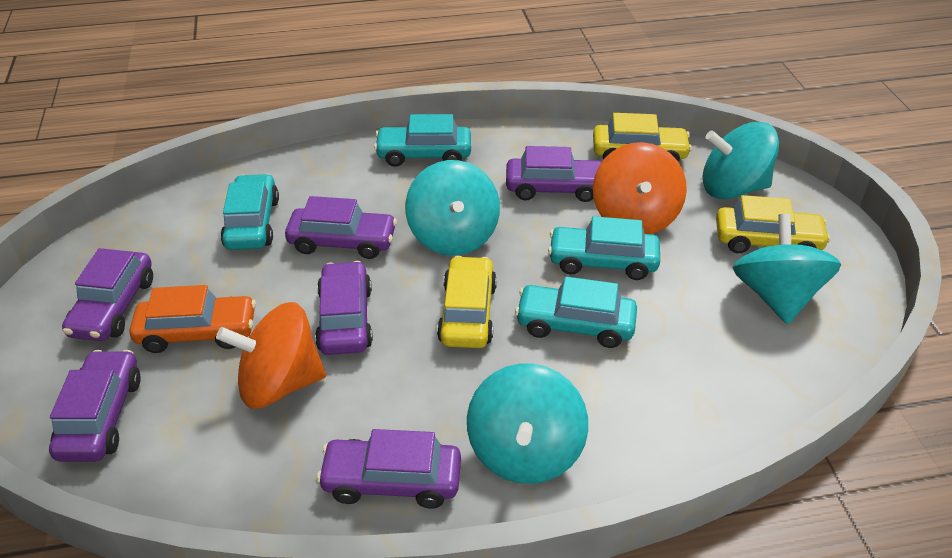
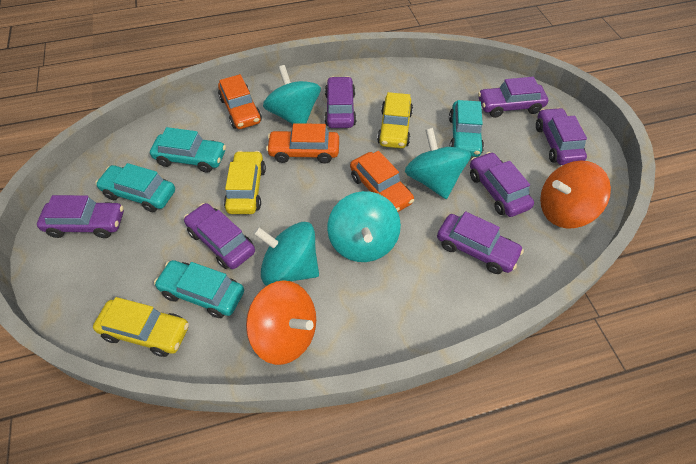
orange car: [129,285,256,353] = 1 -> [218,74,262,129] [266,123,339,164] [350,151,414,212] = 3
purple car: [49,350,141,462] [62,248,153,341] [285,196,397,259] [315,261,373,355] [317,429,461,509] [506,146,602,202] = 6 -> [37,195,124,238] [184,203,255,269] [325,76,356,128] [437,211,524,274] [470,152,534,217] [478,77,548,118] [536,108,587,165] = 7

